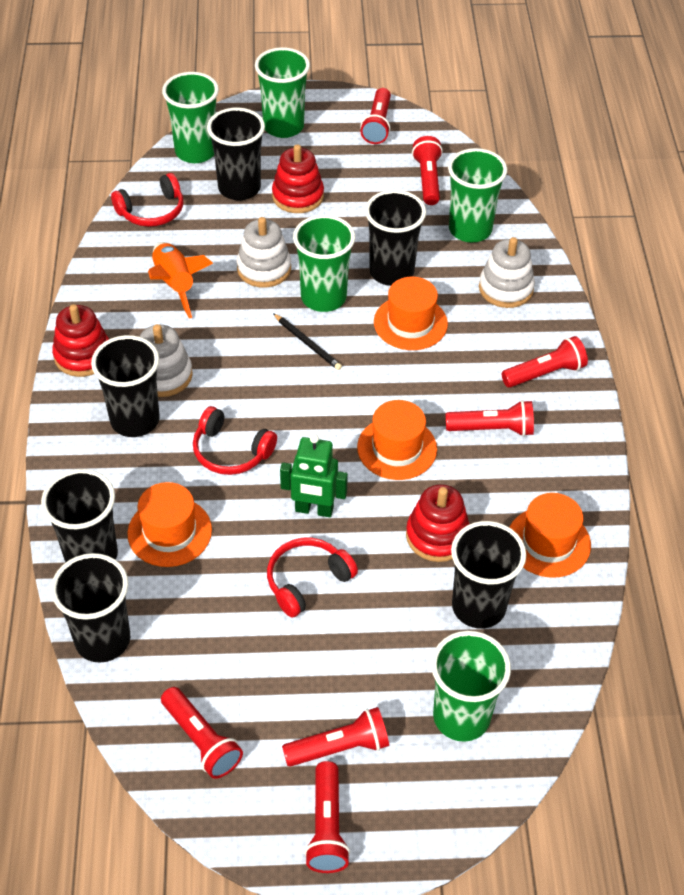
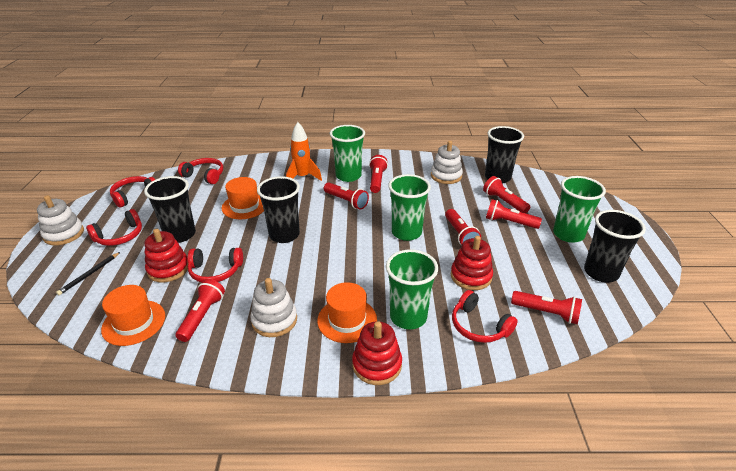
black cup: [41,469,118,563] [51,553,130,663] [91,335,160,437] [207,107,265,200] [365,190,426,286] [451,521,526,629] = 6 -> [144,176,196,243] [257,176,300,243] [485,126,524,184] [584,210,646,282] = 4
green cup: [162,72,219,163] [255,47,310,138] [293,215,355,312] [431,631,511,742] [448,148,507,242] = 5 -> [330,125,365,182] [386,249,438,329] [388,174,431,241] [553,176,606,243] = 4
green robot: [280,434,348,517] = 1 -> none = 0
orange hat: [127,482,212,567] [357,400,437,480] [374,277,448,350] [509,493,591,578] = 4 -> [101,285,165,346] [221,177,264,219] [317,282,377,343] = 3
red headphones: [111,173,183,227] [193,406,277,475] [267,538,358,617] = 3 -> [86,209,142,246] [110,176,156,208] [178,158,223,184] [188,248,243,282] [452,290,518,343] = 5

